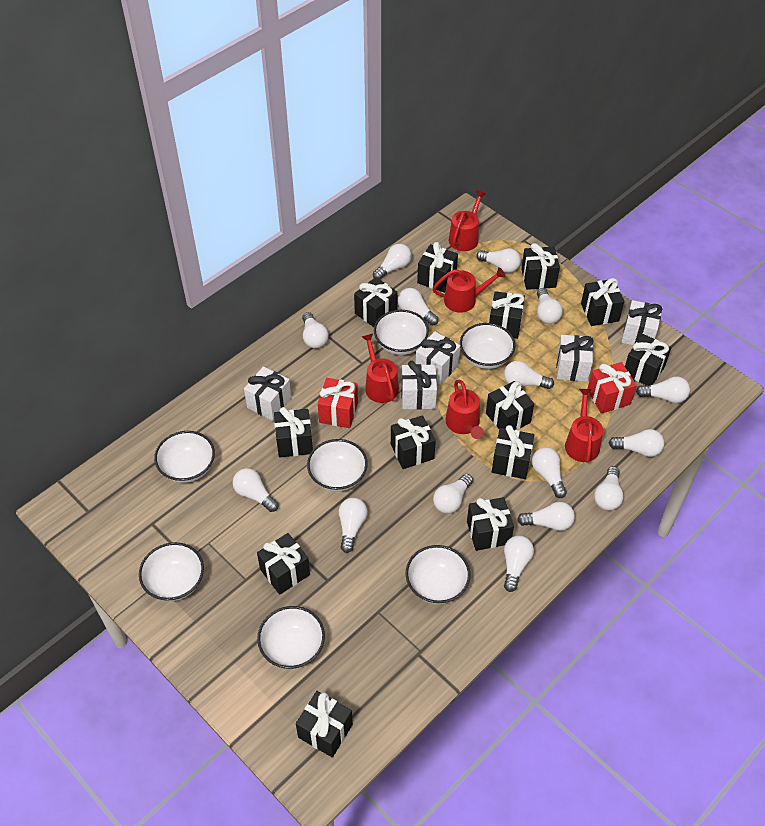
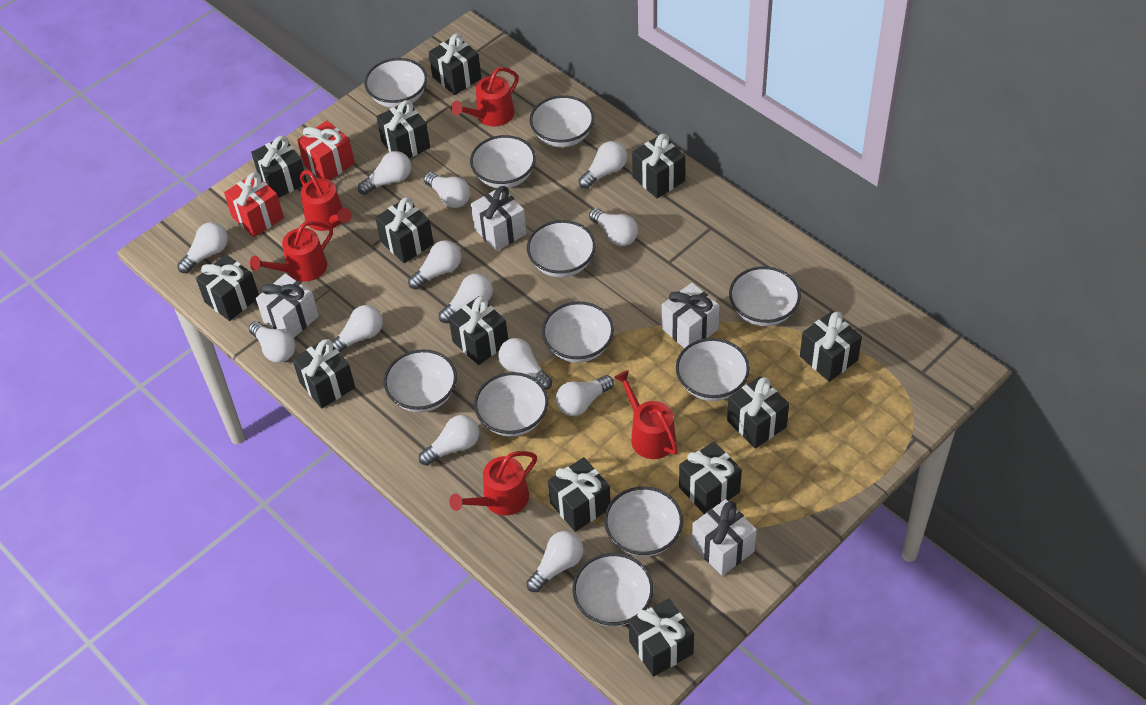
white bowl: [139,542,204,601] [154,431,215,483] [257,606,325,669] [307,439,368,492] [374,310,429,355] [406,545,470,604] [460,323,515,369] = 7 -> [364,58,427,108] [384,349,457,413] [470,135,536,188] [474,372,548,437] [527,220,596,278] [530,95,594,147] [542,302,614,363] [572,553,653,627] [604,486,683,557] [676,338,750,401] [729,266,801,326] = 11
white gift: [244,366,292,421] [401,361,437,410] [416,332,460,385] [556,335,594,382] [621,300,663,345] = 5 -> [256,273,319,338] [471,186,527,251] [662,283,720,348] [692,499,757,576] = 4
white light bulb: [233,468,279,512] [302,312,328,348] [339,498,368,553] [373,244,412,280] [398,288,439,326] [433,474,473,514] [476,248,521,273] [504,361,554,389] [504,536,534,592] [517,502,575,531] [532,447,567,498] [537,288,563,324] [594,466,624,511] [609,429,664,457] [636,377,690,403] = 15 -> [177,222,228,273] [249,321,295,363] [332,305,383,353] [358,151,411,195] [408,240,461,290] [419,415,479,466] [424,172,470,208] [439,273,493,323] [498,338,552,390] [526,531,583,592] [556,375,614,416] [579,141,627,189] [589,208,638,246] = 13

